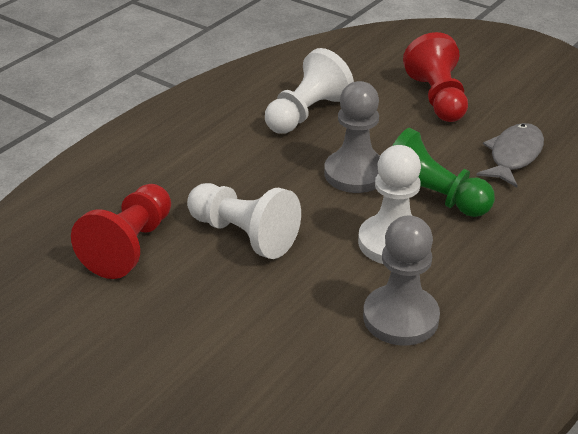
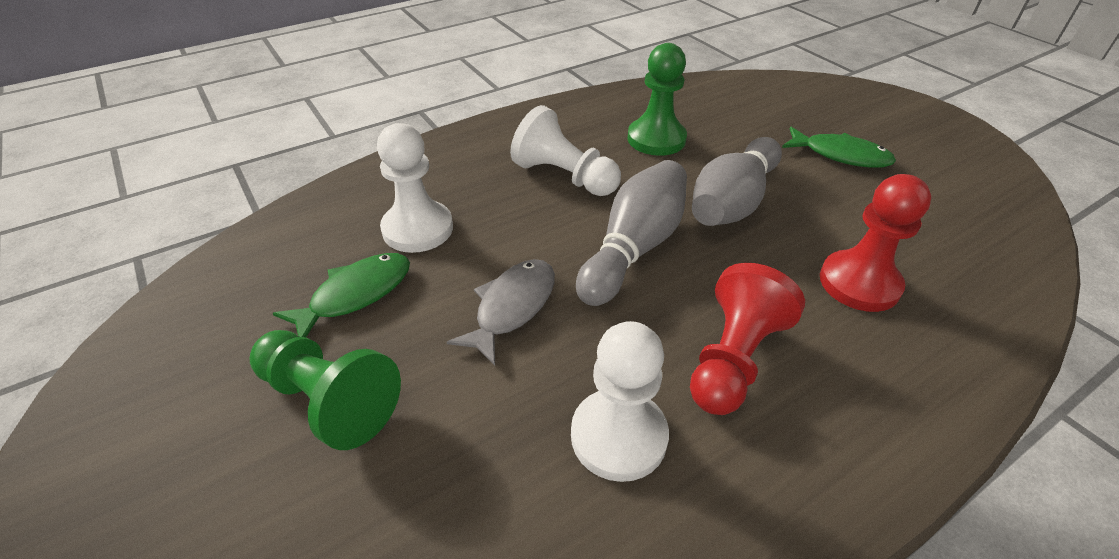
green fish: none = 0 -> [273,253,410,337] [782,127,896,168] = 2
green pawn: [392,128,495,217] = 1 -> [250,330,401,450] [627,43,687,156] = 2
grey bowling pin: none = 0 -> [576,160,687,306] [692,137,782,226] = 2
grey pawn: [324,81,380,193] [363,216,440,346] = 2 -> none = 0

